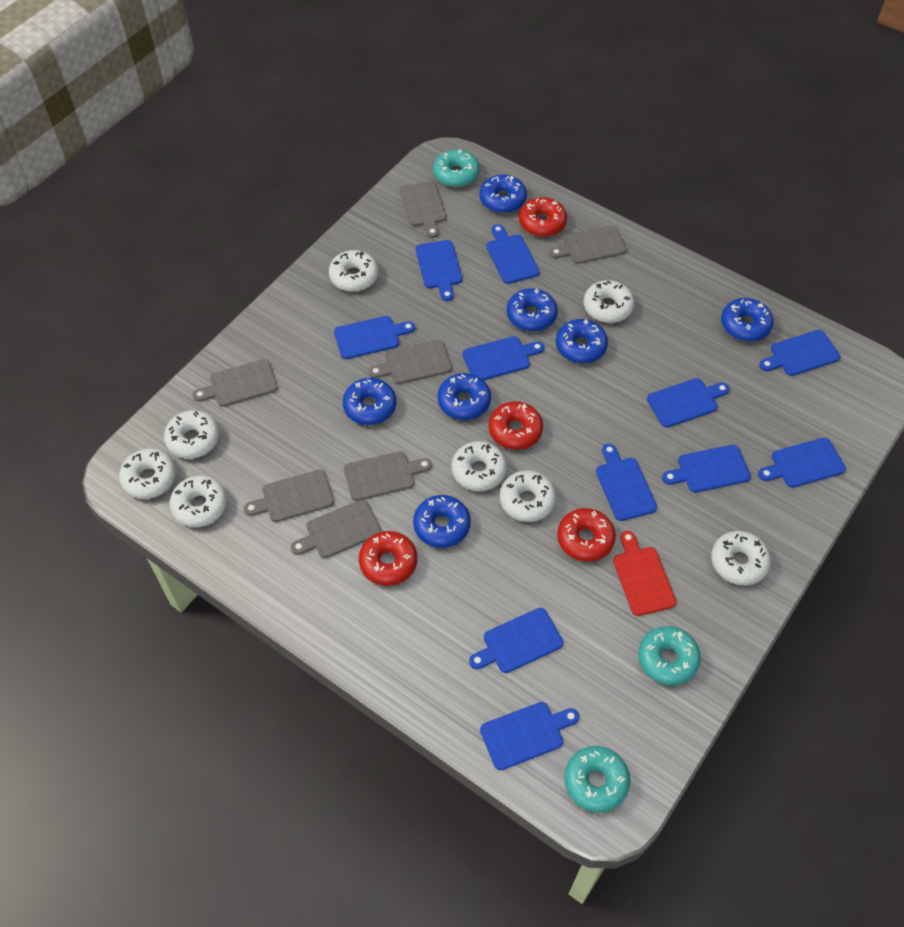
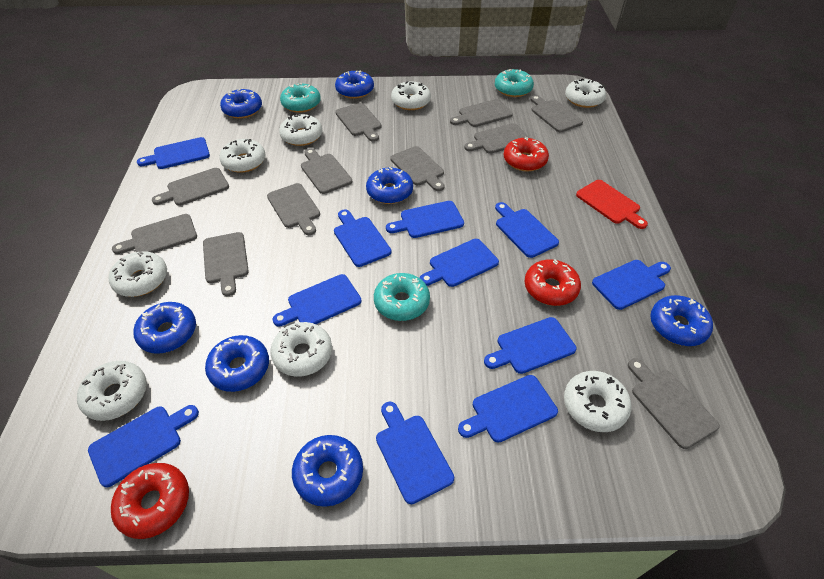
grey cutting board: [193,359,278,407] [244,470,334,522] [291,500,381,558] [344,451,432,501] [369,340,452,384] [400,181,446,238] [549,225,627,264] = 7 -> [112,214,197,254] [152,168,229,206] [203,232,249,296] [267,183,320,235] [301,148,352,194] [335,103,382,142] [390,146,444,191] [450,99,513,127] [464,123,529,154] [530,95,583,132] [628,358,720,449] = 11
red donut: [359,531,417,586] [489,401,543,450] [519,197,567,237] [557,508,616,562] = 4 -> [111,463,189,539] [504,137,549,171] [525,259,581,306] = 3

